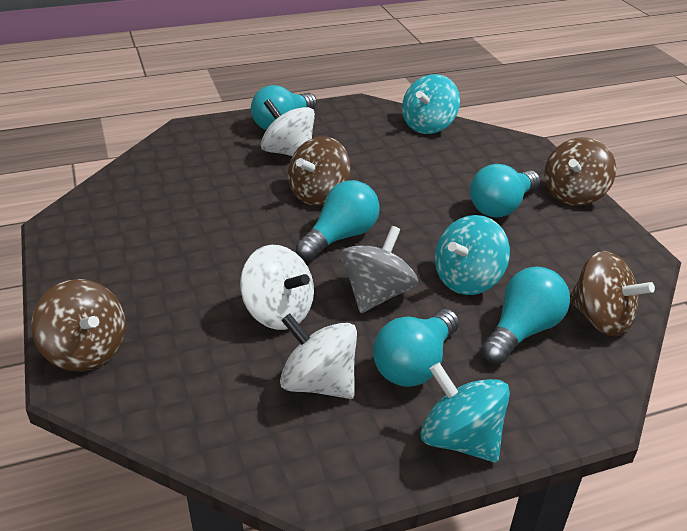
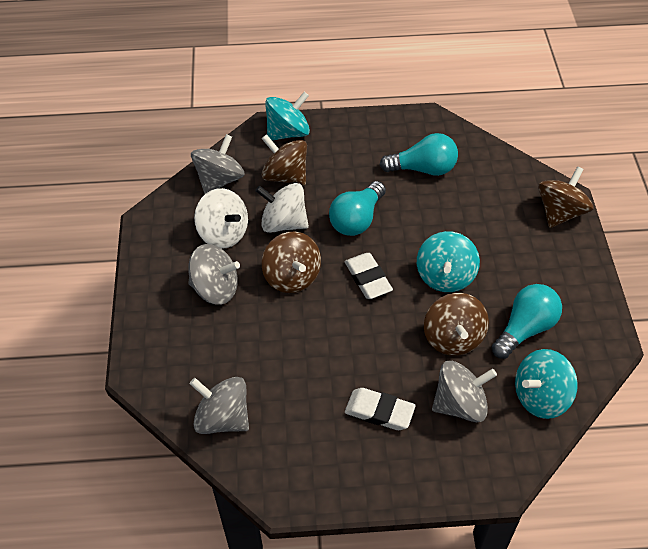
grey spinning top: [341,226,418,313] = 1 -> [188,244,240,305] [189,377,249,434] [191,134,245,194] [432,361,497,422] = 4
turquoise light bulb: [251,85,317,130] [296,180,380,260] [373,309,459,387] [470,164,540,218] [481,267,570,364] = 5 -> [329,181,386,236] [380,133,458,176] [491,284,562,359] = 3
white eraser: none = 0 -> [345,253,393,299] [345,388,416,430] = 2
white spinning top: [240,245,314,330] [261,99,315,156] [280,313,357,399] = 3 -> [194,188,248,249] [255,183,309,233] = 2

